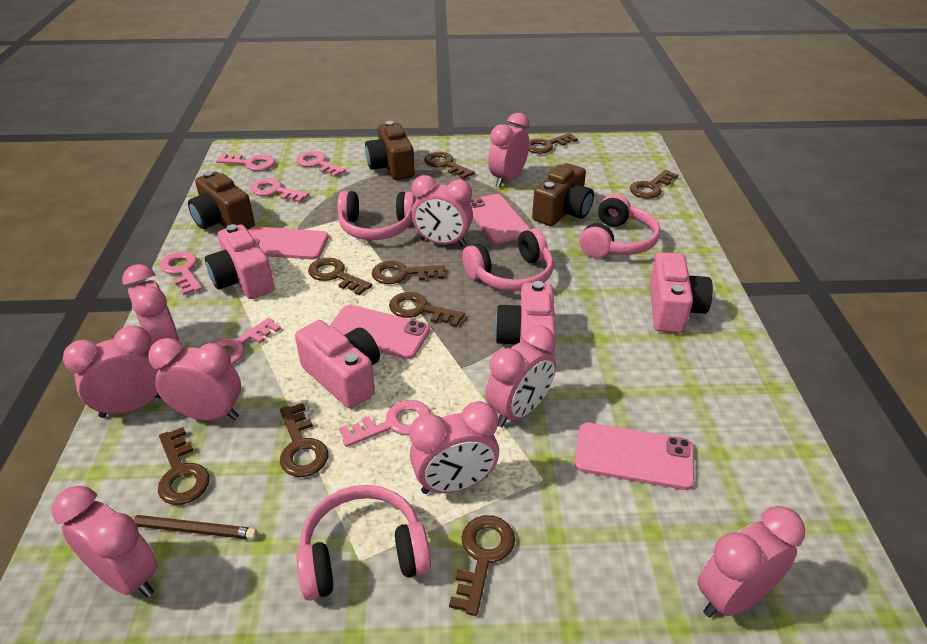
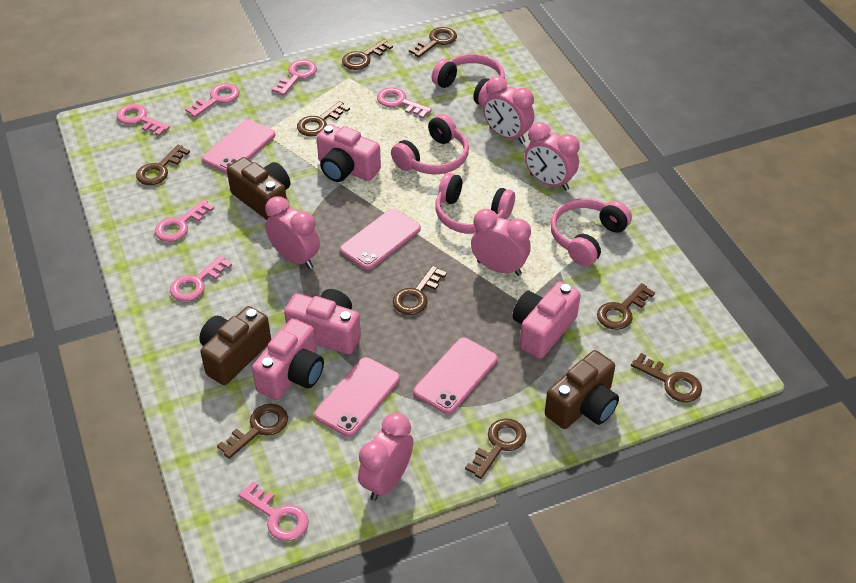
brown pencil: [130,515,257,540] = 1 -> none = 0
pink clock: [52,486,158,597] [63,325,162,418] [122,264,179,346] [148,338,241,421] [410,401,499,494] [412,175,473,247] [485,326,556,427] [488,113,529,187] [698,506,805,618] = 9 -> [265,196,320,269] [358,413,413,501] [471,209,531,276] [483,76,534,144] [524,122,580,191] = 5
pink key: [160,252,202,295] [211,318,281,365] [216,154,275,171] [250,178,309,203] [296,151,346,177] [339,400,431,447] = 6 -> [117,104,170,136] [155,200,214,242] [170,255,232,302] [185,83,239,117] [238,481,309,541] [272,60,317,96] [377,87,432,118] = 7

